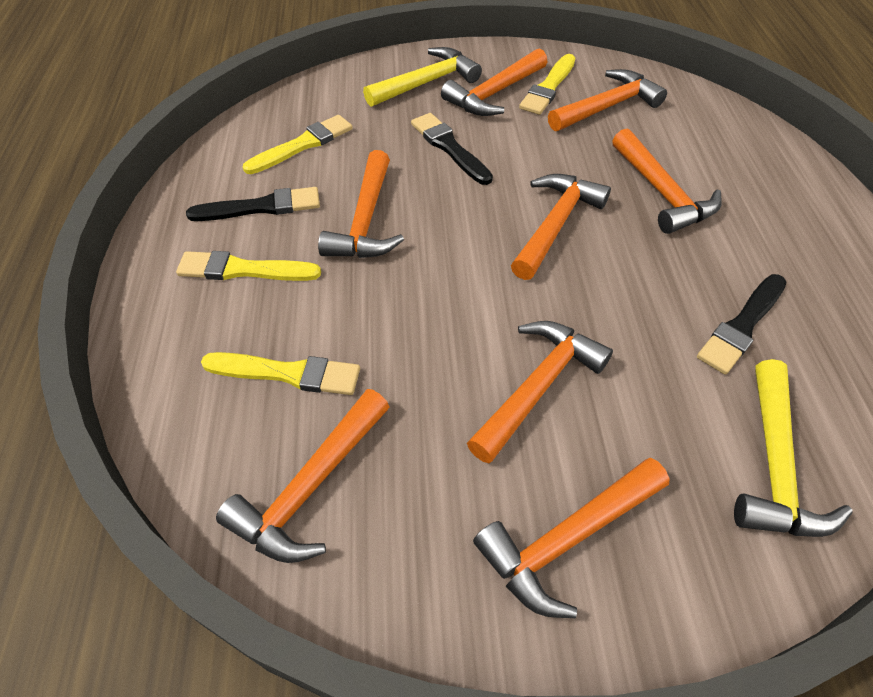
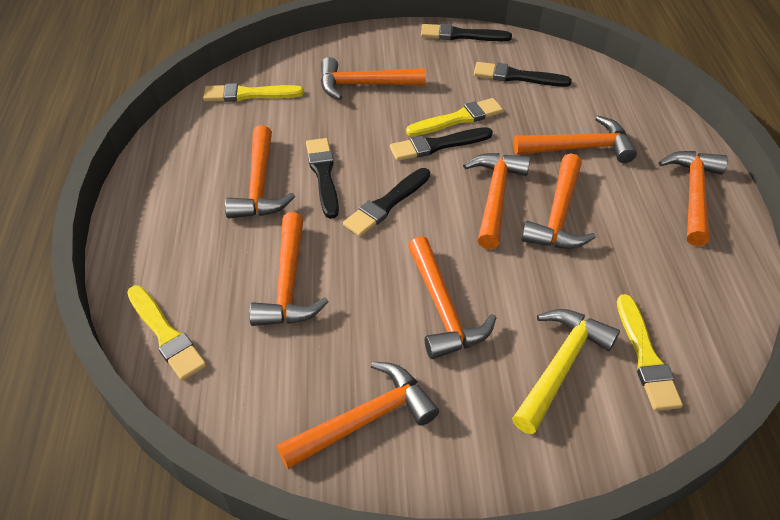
black brush: [186,187,320,221] [411,113,493,185] [697,274,786,375] = 3 -> [306,138,339,219] [343,168,430,237] [390,127,493,161] [421,23,512,41] [474,62,572,87] = 5
orange hammer: [216,389,389,563] [318,150,404,258] [441,49,547,116] [467,321,613,463] [473,458,670,618] [511,174,611,280] [548,69,667,131] [612,128,722,234] = 8 -> [225,125,295,219] [249,212,329,326] [277,361,439,469] [321,57,426,100] [408,236,497,359] [463,153,530,249] [514,116,637,163] [521,153,596,249] [658,151,728,246] = 9
yellow hammer: [363,47,482,107] [734,359,853,537] = 2 -> [512,309,620,434] = 1

